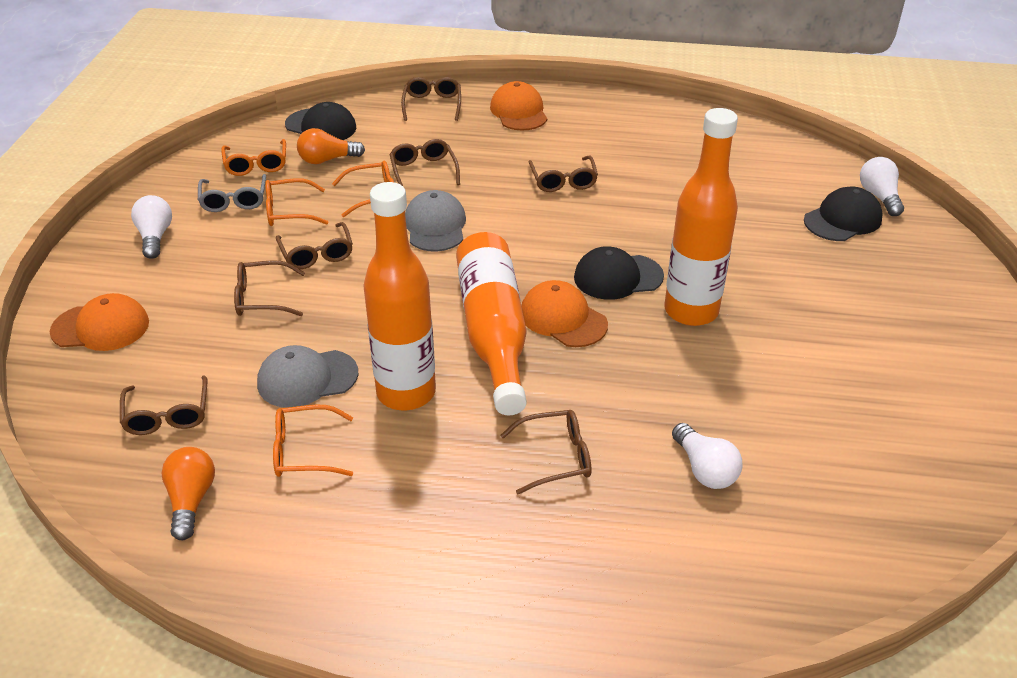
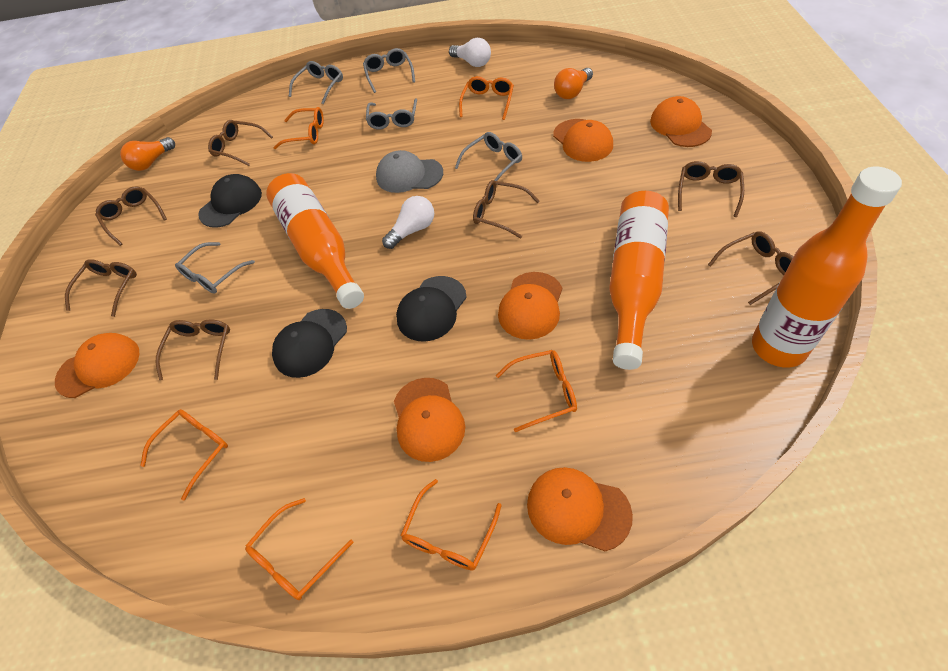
grey cap: [257,345,358,408] [405,190,466,252] = 2 -> [376,150,443,193] = 1
grey glasses: [198,174,266,212] = 1 -> [175,242,255,293] [289,61,343,104] [363,48,415,93] [366,98,417,129] [455,132,522,181] = 5
orange cap: [50,293,149,351] [490,81,547,130] [521,280,608,347] = 3 -> [55,333,139,398] [394,378,465,462] [498,272,562,340] [527,467,633,551] [553,119,613,162] [650,96,712,147] = 6
orange glasses: [221,139,286,176] [265,178,328,226] [273,405,353,477] [332,161,394,217] = 4 -> [140,409,228,500] [245,498,354,600] [273,107,324,149] [400,479,502,570] [459,76,514,120] [496,350,577,432] = 6
white light bulb: [131,195,172,259] [672,423,743,489] [860,157,904,216] = 3 -> [382,196,434,249] [449,38,491,67] = 2

